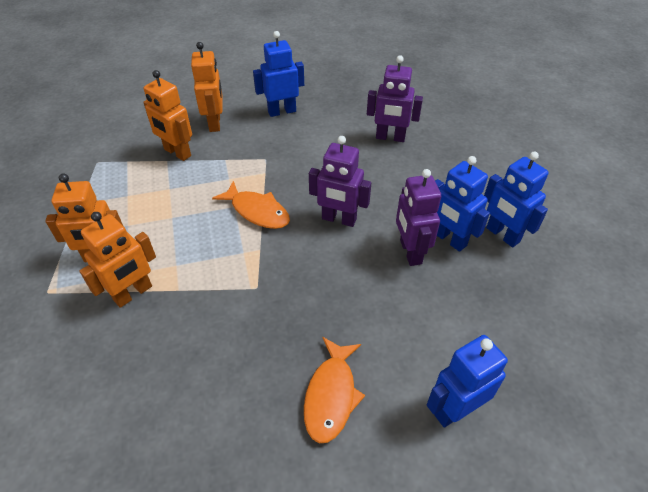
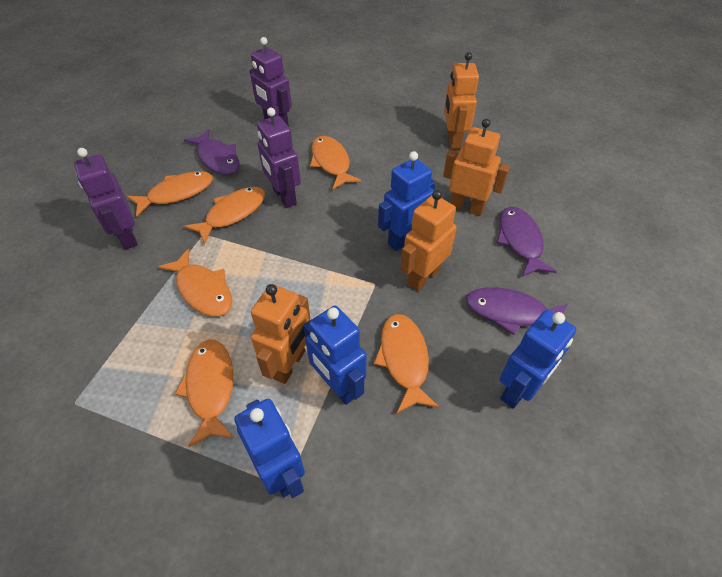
orange fish: [212,181,290,229] [304,337,365,443] = 2 -> [127,171,213,216] [158,249,232,316] [175,339,234,447] [184,187,265,244] [310,136,361,189] [374,314,439,414] = 6
purple fish: none = 0 -> [184,129,240,175] [466,287,568,335] [497,207,557,277] = 3

